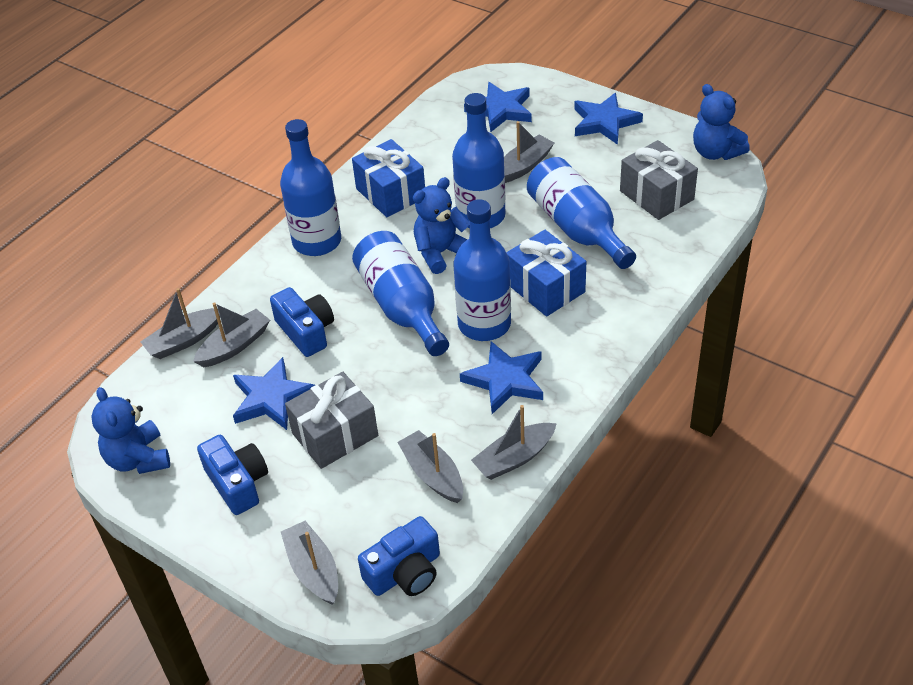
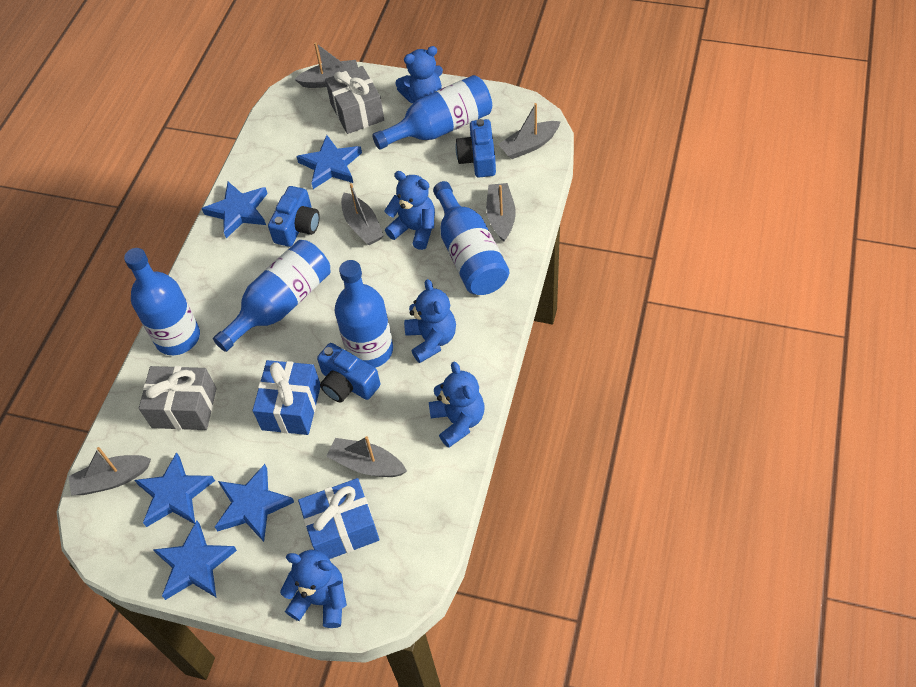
blue star: [233,357,315,430] [460,341,543,414] [464,82,532,132] [574,93,643,145] = 4 -> [135,452,215,527] [153,520,237,600] [202,182,268,238] [215,464,294,542] [296,135,362,189] = 5
blue teddy bear: [91,387,170,474] [413,177,469,274] [693,84,750,160] = 3 -> [280,550,347,628] [384,171,435,250] [395,46,443,103] [404,279,456,363] [429,362,484,448] = 5

